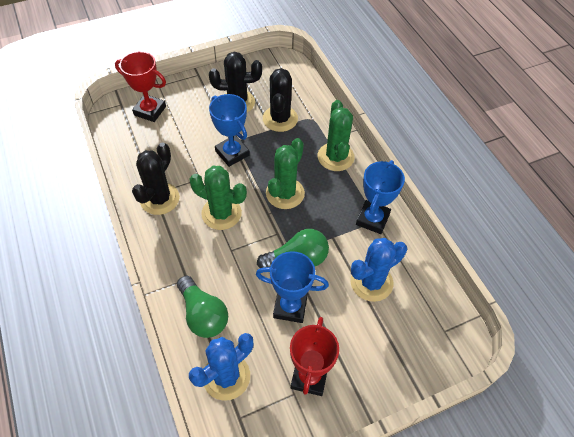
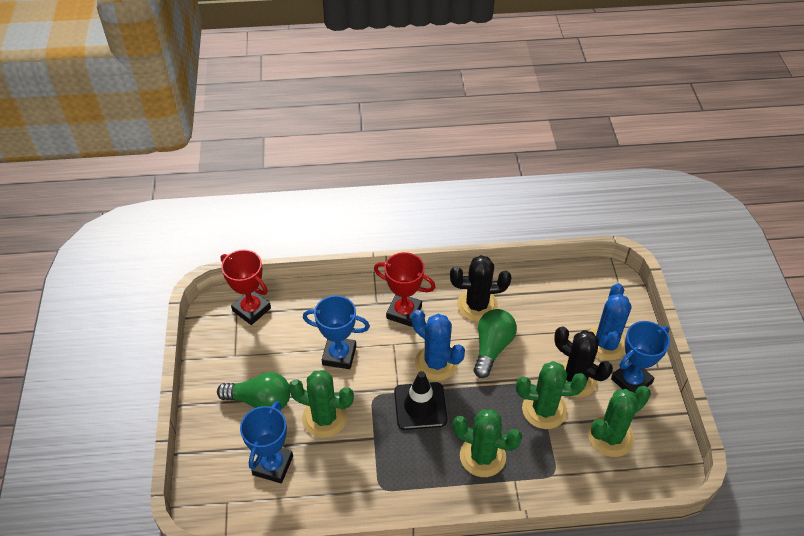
black cactus: [132,142,180,215] [209,52,262,112] [263,68,298,132] = 3 -> [450,255,512,322] [554,326,613,398] = 2
black traffic cone: none = 0 -> [394,371,447,430] = 1
green cactus: [190,166,247,230] [266,138,305,209] [318,100,355,171] = 3 -> [289,370,354,438] [453,410,522,477] [516,361,587,429] [588,386,651,457] = 4

